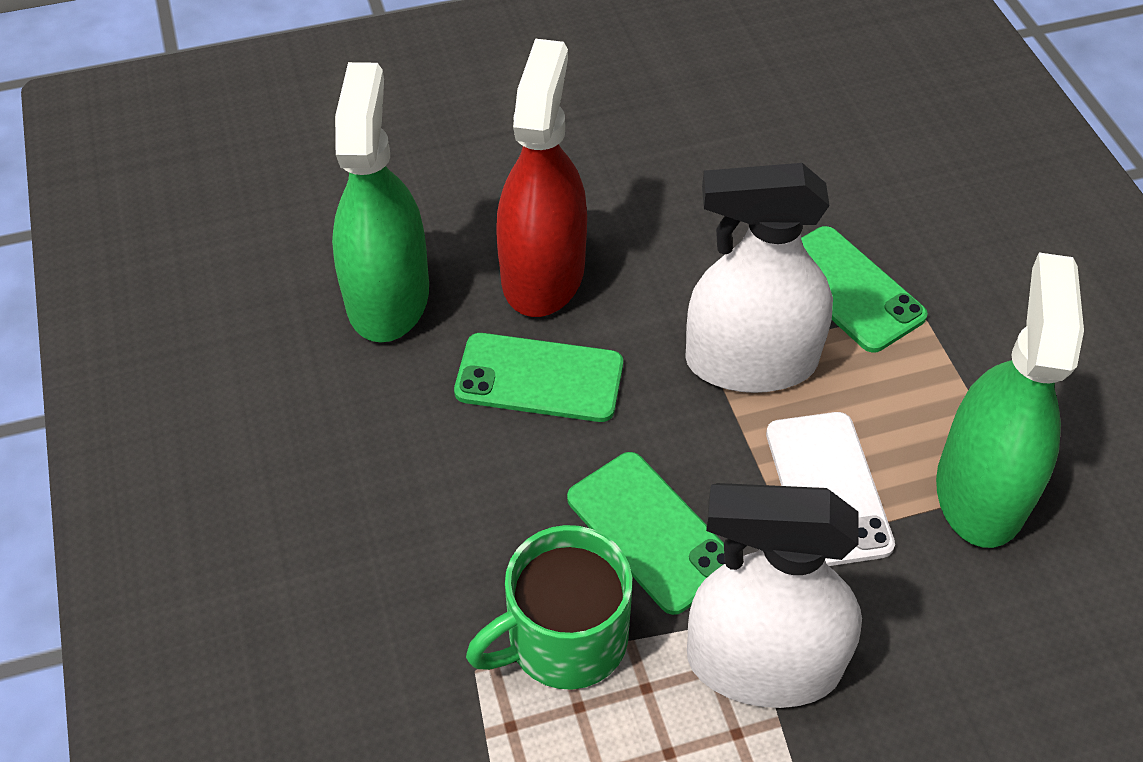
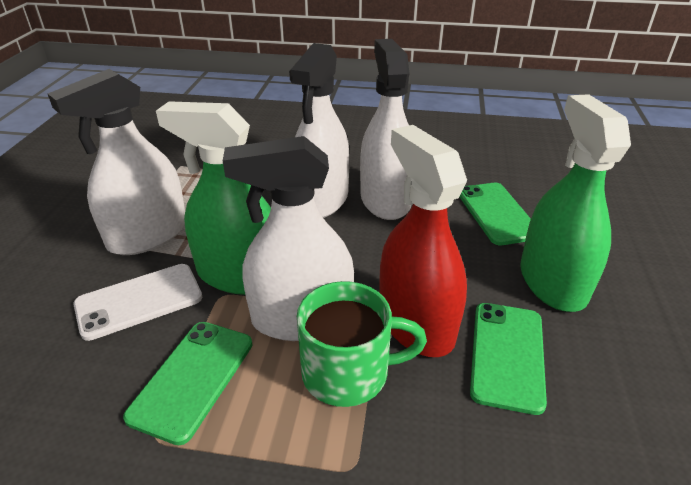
white spray bottle: [685,163,833,393] [687,483,862,708] = 2 -> [48,69,185,255] [223,136,354,341] [289,43,350,218] [360,39,412,220] = 4

